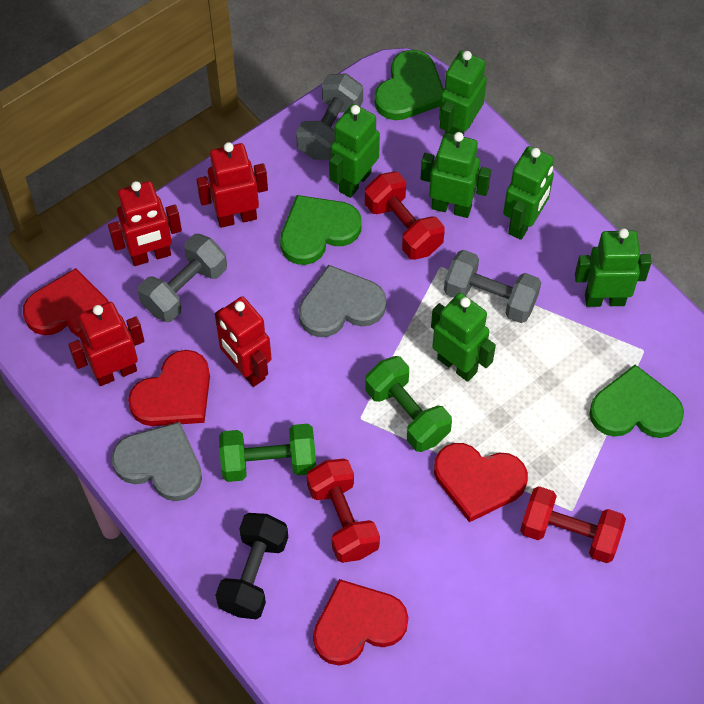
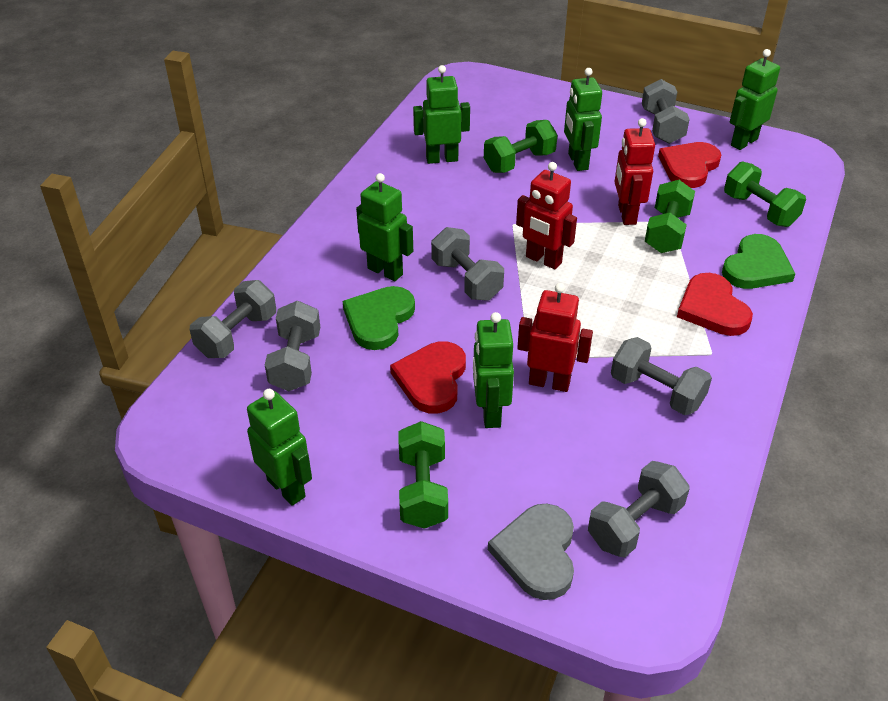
black dumbbell: [215,513,288,619] = 1 -> none = 0
green dumbbell: [219,424,316,482] [365,356,452,452] = 2 -> [398,421,448,529] [484,120,558,173] [645,180,695,253] [724,162,806,227] = 4
green heart: [280,195,362,265] [374,50,444,120] [589,364,684,438] = 3 -> [343,286,415,350] [722,234,795,289] = 2
grey dumbbell: [138,234,227,322] [296,73,363,160] [444,250,541,323] = 3 -> [190,280,276,358] [265,301,320,391] [431,227,504,301] [588,461,690,557] [611,337,712,415] [642,79,690,144] = 6
grey heart: [112,422,202,501] [299,265,387,337] = 2 -> [488,503,574,600] = 1
red dumbbell: [307,459,380,563] [365,172,445,260] [520,486,626,563] = 3 -> none = 0
red heart: [23,268,109,337] [128,350,210,426] [313,579,408,665] [434,443,528,522] = 4 -> [390,341,466,414] [658,142,721,188] [677,273,753,336] = 3
red robot: [68,302,144,386] [108,181,182,266] [196,142,268,228] [215,296,272,387] = 4 -> [516,162,577,269] [517,283,593,392] [614,118,655,225] = 3

